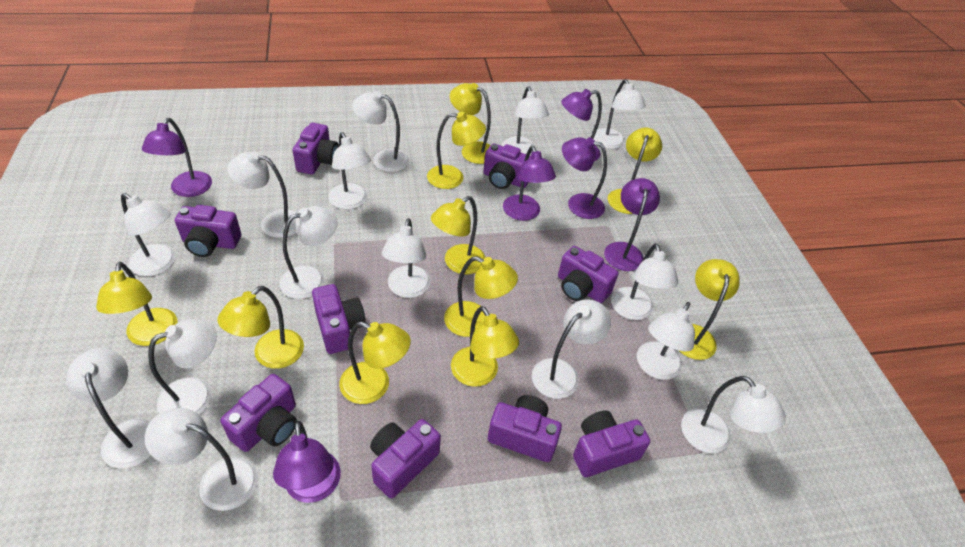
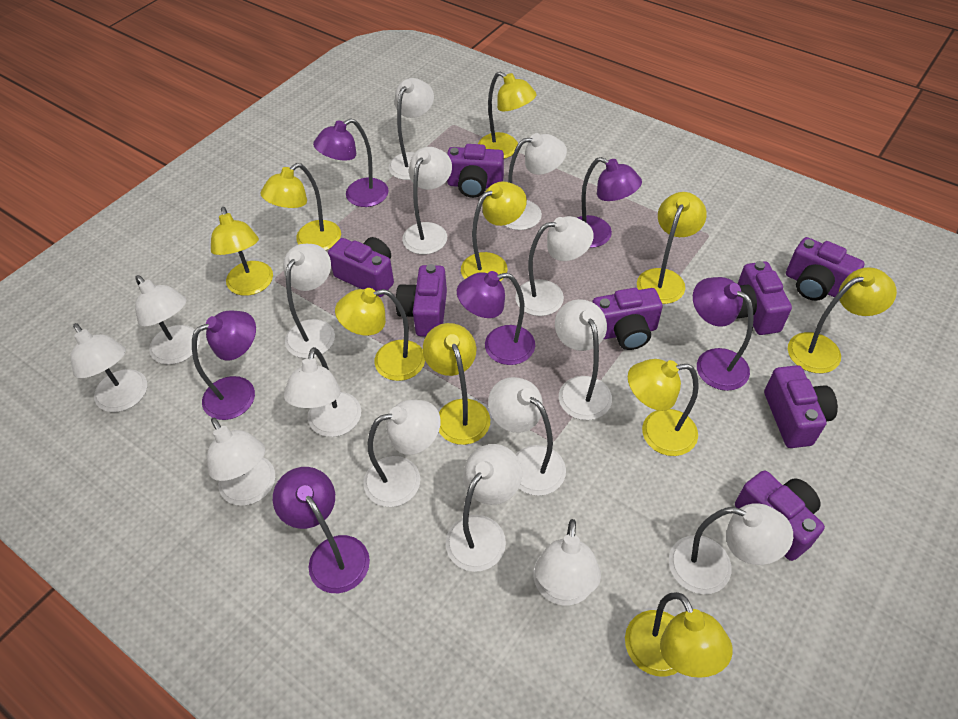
purple camera: [175,205,241,257] [221,374,297,452] [293,123,339,174] [312,284,366,354] [370,419,441,498] [483,143,531,189] [488,395,562,462] [558,246,619,303] [573,410,650,477] = 9 -> [328,237,394,297] [396,264,447,337] [447,144,504,198] [592,288,663,350] [735,470,825,561] [736,261,792,335] [764,365,838,448] [786,237,865,301] = 8

